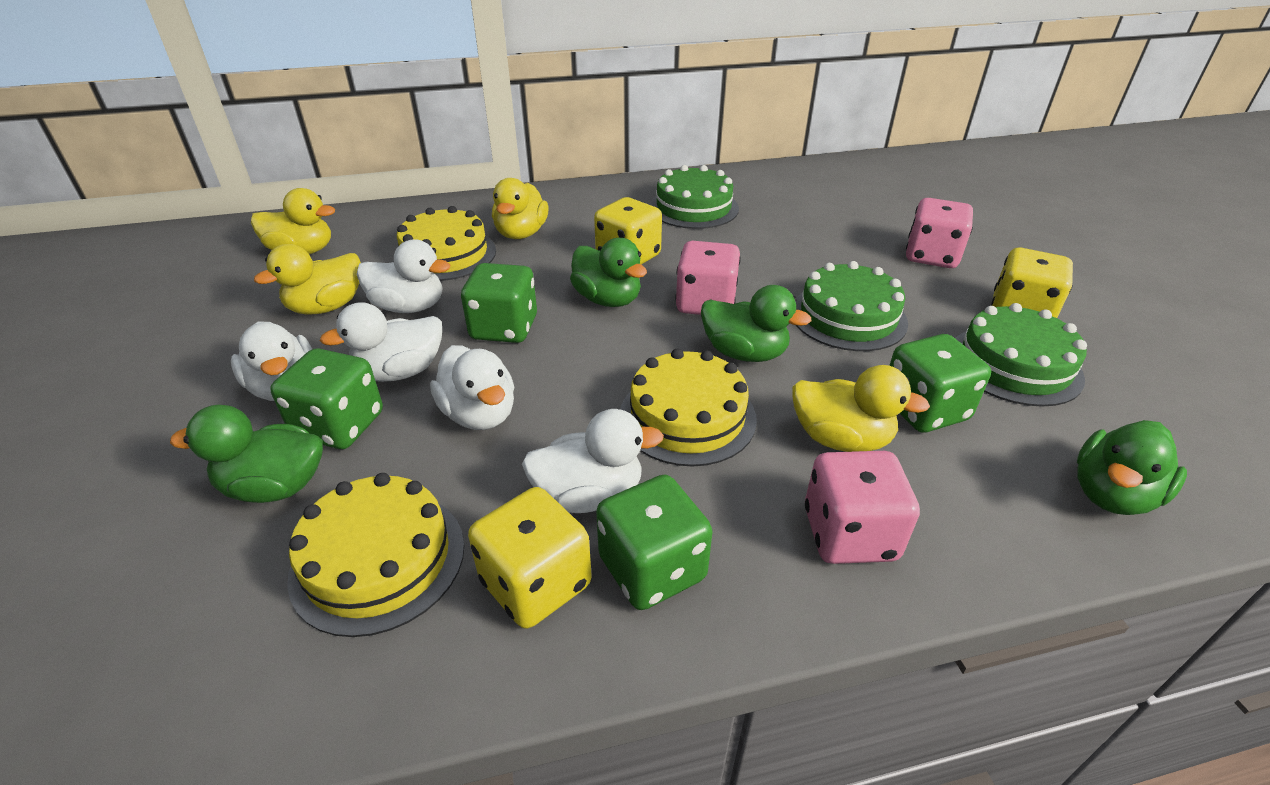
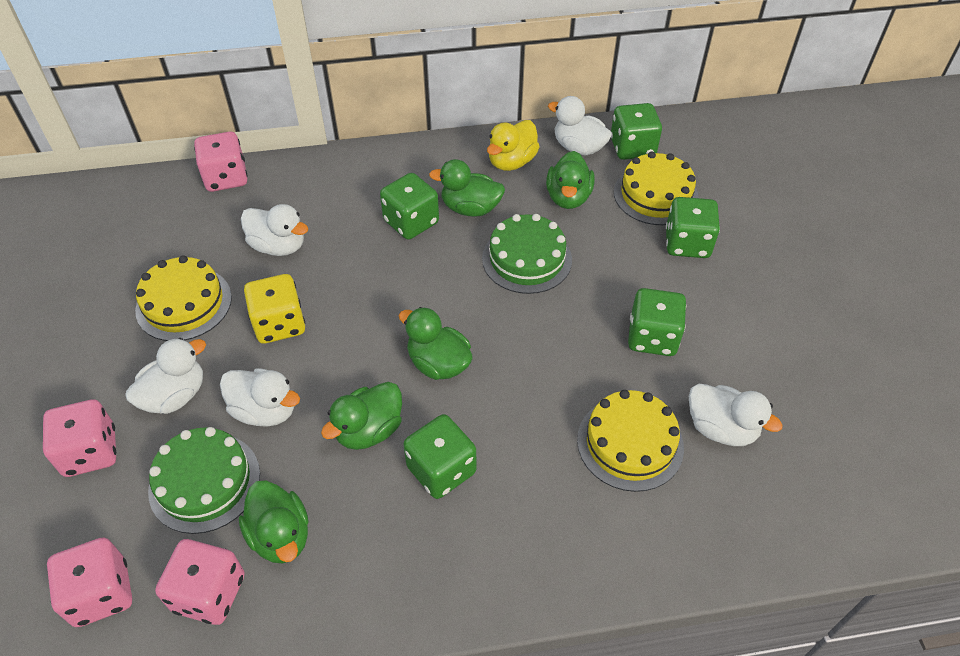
green cake: [649,165,739,229] [796,261,908,351] [955,303,1087,407] = 3 -> [148,427,260,534] [482,214,572,294] = 2
green dice: [270,348,383,449] [461,263,537,343] [596,475,713,610] [889,334,991,433] = 4 -> [380,173,439,240] [403,414,476,499] [611,103,662,160] [628,288,686,356] [666,197,720,258] = 5
green duck: [170,405,323,503] [570,238,647,307] [701,285,812,362] [1077,420,1187,515] = 4 -> [239,480,309,564] [321,382,402,450] [399,307,472,380] [429,159,505,217] [546,151,594,209] = 5
pink dice: [675,241,741,315] [805,451,920,564] [906,198,973,268] = 3 -> [43,399,116,477] [47,538,132,627] [155,539,245,625] [194,132,248,192] = 4
yellow dice: [468,487,592,628] [594,197,662,265] [991,248,1073,318] = 3 -> [244,274,305,344] = 1
yellow duck: [251,188,335,254] [254,244,361,314] [492,178,548,239] [792,365,930,452] = 4 -> [487,120,540,171] = 1

